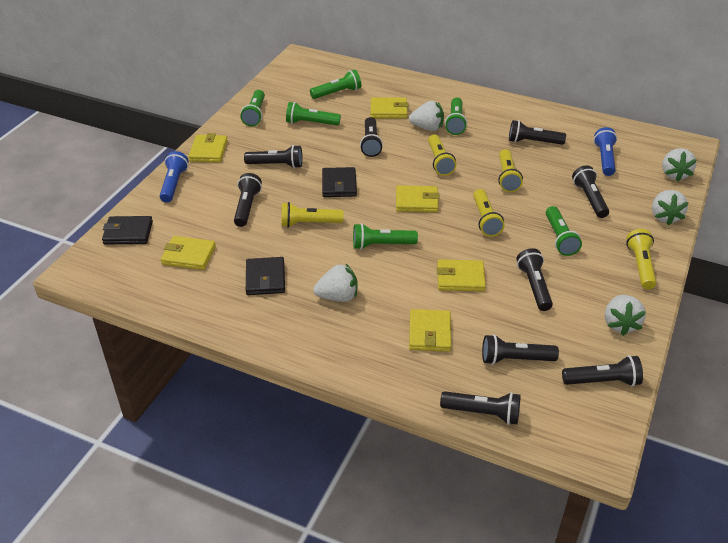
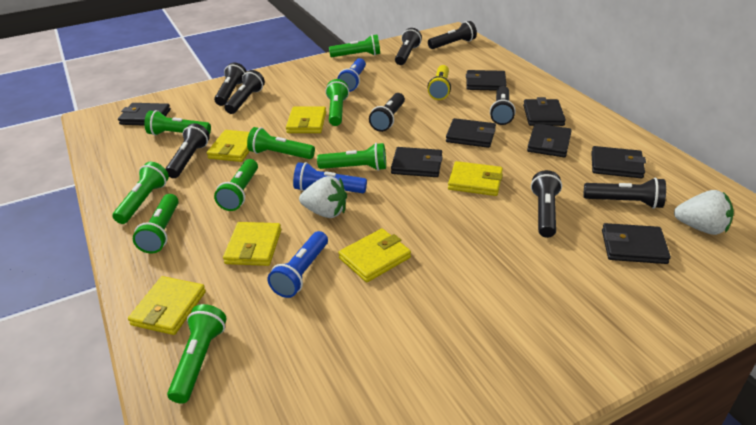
black wallet: [102,216,153,245] [246,257,285,295] [322,167,357,197] = 3 -> [118,103,171,125] [391,147,443,177] [446,118,496,148] [466,70,507,91] [523,97,566,126] [527,123,572,157] [591,146,646,179] [602,223,671,264] = 8
blue flashlight: [160,151,189,203] [594,127,617,176] = 2 -> [268,231,328,298] [293,162,367,193] [337,58,366,92] = 3
green flashlight: [240,90,265,126] [286,102,341,126] [310,70,361,99] [353,223,418,250] [445,98,467,135] [546,206,582,256] = 6 -> [112,162,169,224] [133,194,179,254] [144,110,211,136] [167,304,227,403] [214,159,258,211] [247,127,315,159] [317,143,386,171] [325,79,349,126] [329,34,380,57] = 9
white strawberry: [313,264,358,302] [409,101,444,131] [605,295,646,336] [652,190,689,225] [662,148,697,182] = 5 -> [299,176,347,218] [674,190,734,235] = 2
yellow flashlight: [281,202,344,228] [428,134,456,176] [473,189,505,237] [498,149,523,192] [626,229,656,289] = 5 -> [427,65,451,100] = 1

